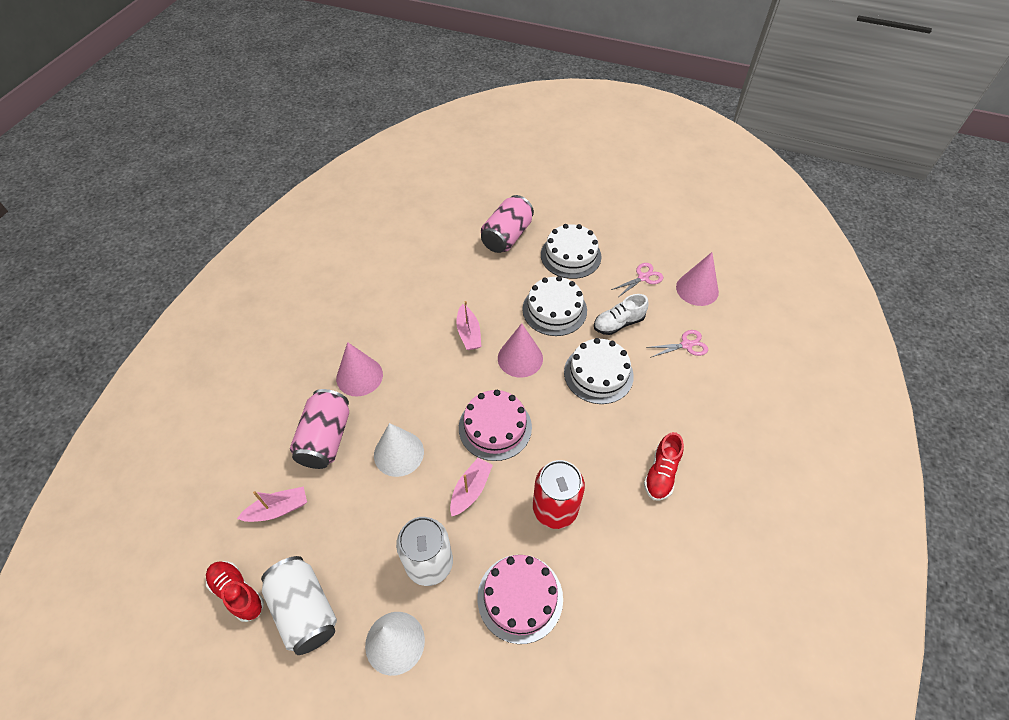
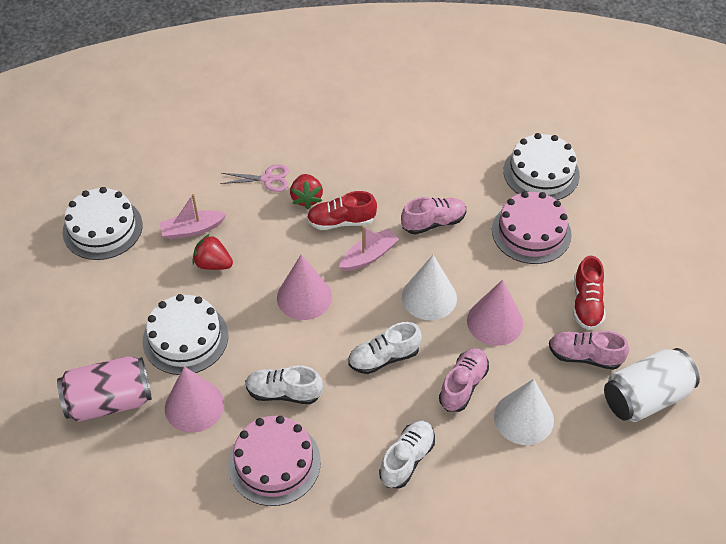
pink boat: [237,486,307,522] [450,458,493,517] [456,301,481,350] = 3 -> [159,194,227,240] [339,226,399,271] = 2
pink can: [290,389,349,469] [481,195,534,253] = 2 -> [57,356,152,422] = 1
pink scissors: [611,263,663,297] [646,330,708,357] = 2 -> [220,164,289,192] = 1
pink shoe: none = 0 -> [401,197,466,235] [439,348,489,412] [549,331,629,370] = 3
red can: [533,460,585,529] = 1 -> none = 0
red strawberry: none = 0 -> [192,234,233,270] [290,174,323,209] = 2
white can: [261,556,337,655] [396,517,453,586] = 2 -> [604,348,700,422] = 1
white shoe: [594,294,649,335] = 1 -> [245,366,323,404] [348,322,422,374] [379,421,435,489] = 3

